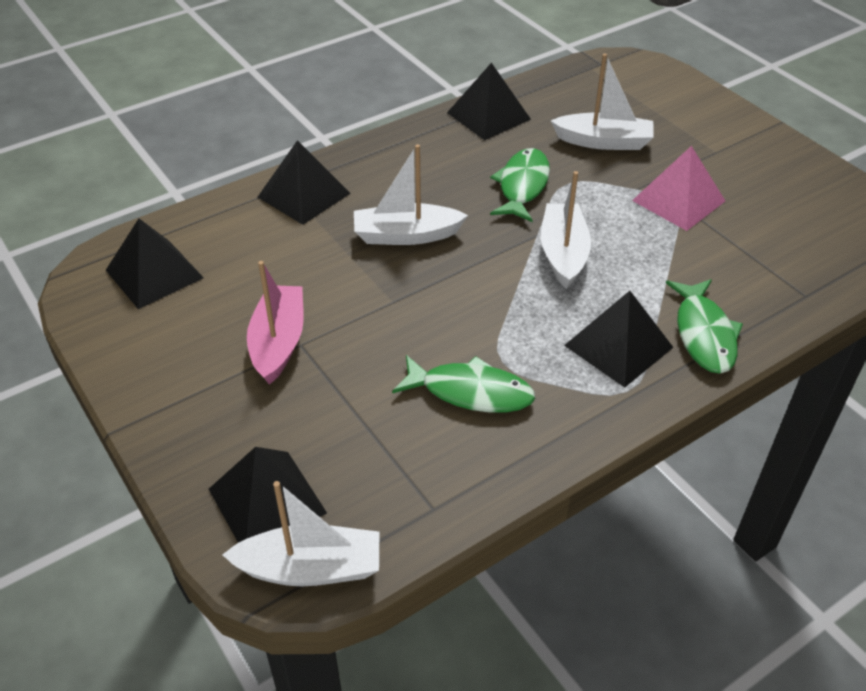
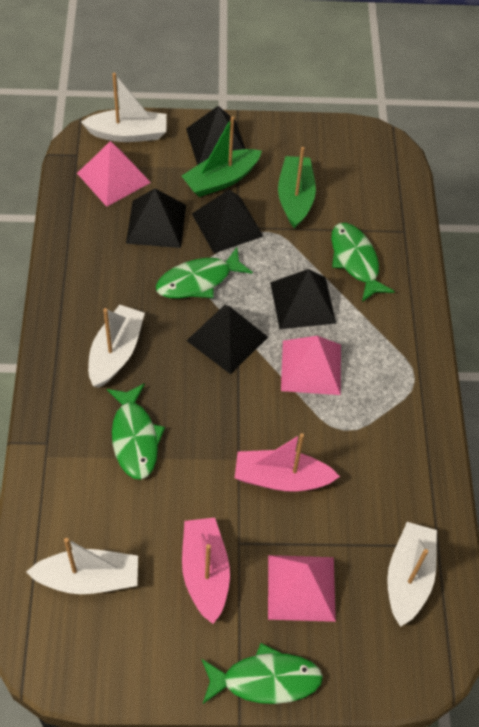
green boat: none = 0 -> [182,116,262,197] [278,147,316,229] = 2
green fish: [392,355,535,413] [490,148,550,222] [666,279,743,374] = 3 -> [107,383,165,480] [156,247,253,298] [202,643,323,704] [331,223,395,302] = 4
pink boat: [247,261,304,385] = 1 -> [182,518,230,624] [235,433,340,492] = 2
pink pyramid: [632,146,725,231] = 1 -> [77,141,151,207] [268,555,336,622] [281,336,341,395] = 3

